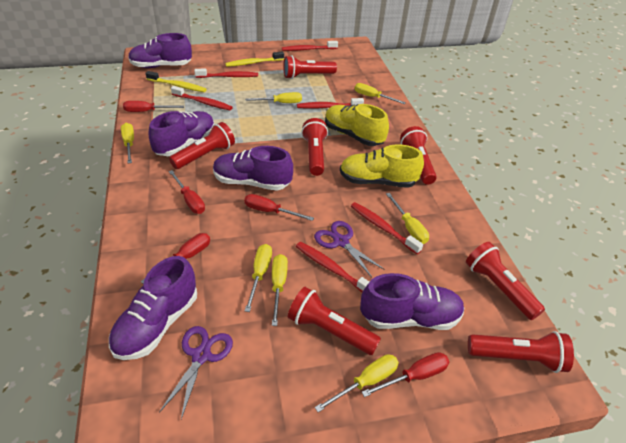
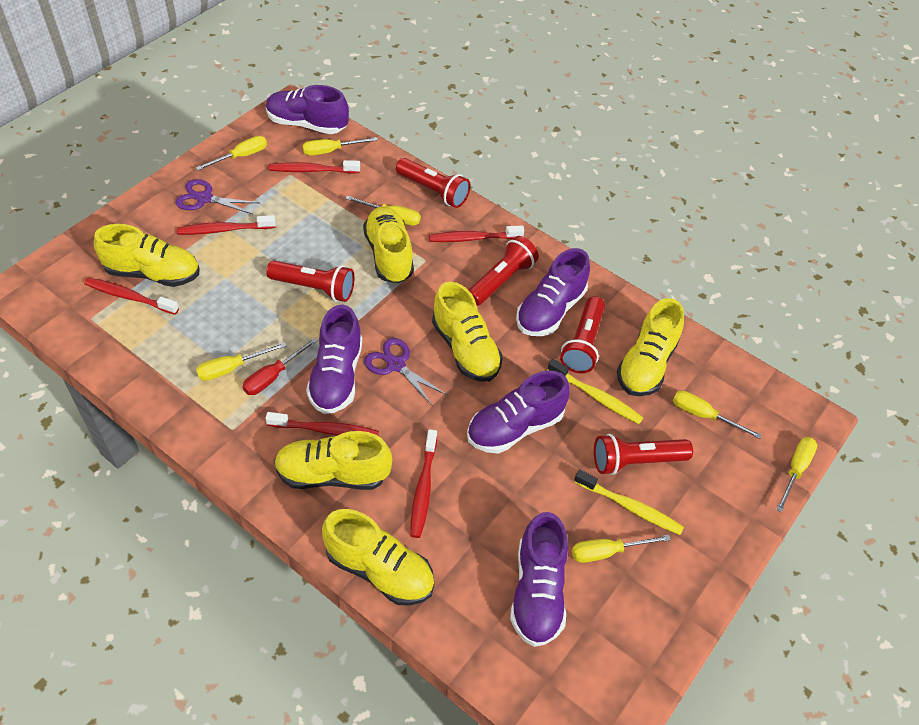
red flashlight: [169,122,235,169] [283,55,337,79] [288,287,381,355] [301,118,328,176] [400,126,437,185] [466,242,545,320] [468,331,574,373] = 7 -> [266,260,355,302] [396,158,470,208] [469,236,539,306] [560,296,605,373] [594,434,693,475] = 5
red screwdriver: [123,101,184,112] [141,233,210,284] [168,170,205,214] [244,194,314,221] [362,352,449,397] = 5 -> [242,338,318,395] = 1
yellow shoe: [325,104,389,146] [340,144,424,188] = 2 -> [94,224,199,287] [274,431,392,490] [322,509,434,606] [363,207,414,283] [432,282,503,382] [617,298,684,396] = 6

